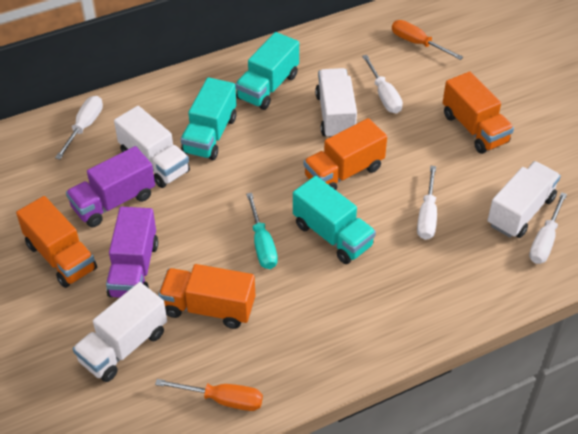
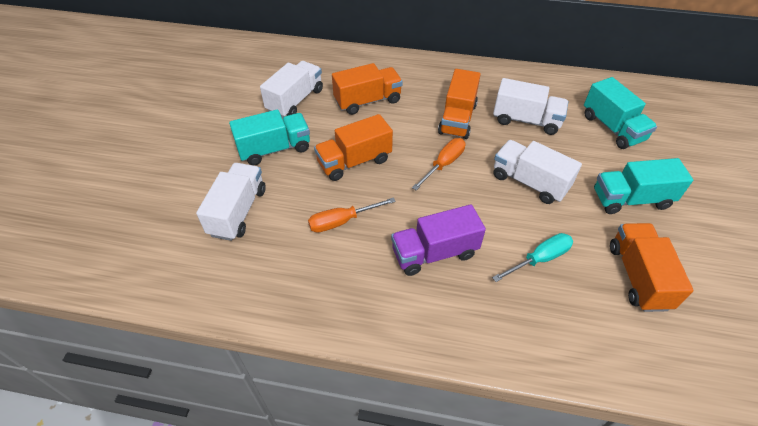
purple truck: [66,146,155,227] [106,207,158,298] = 2 -> [391,204,486,276] = 1
white screwdriver: [55,96,103,159] [362,55,403,114] [417,166,437,240] [529,192,567,264] = 4 -> none = 0

